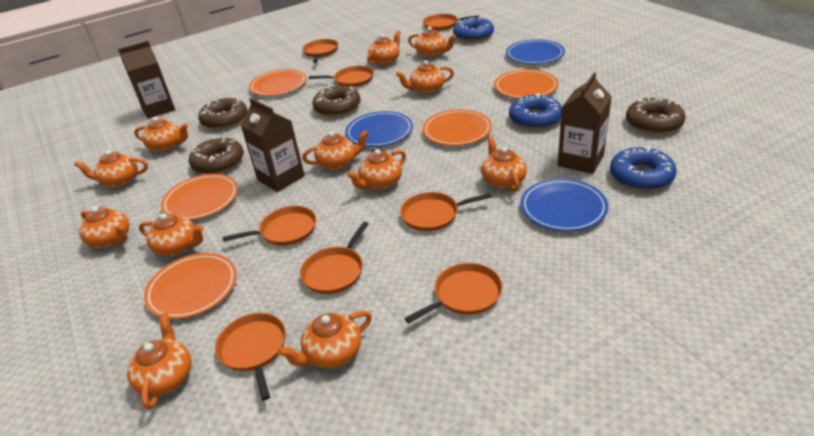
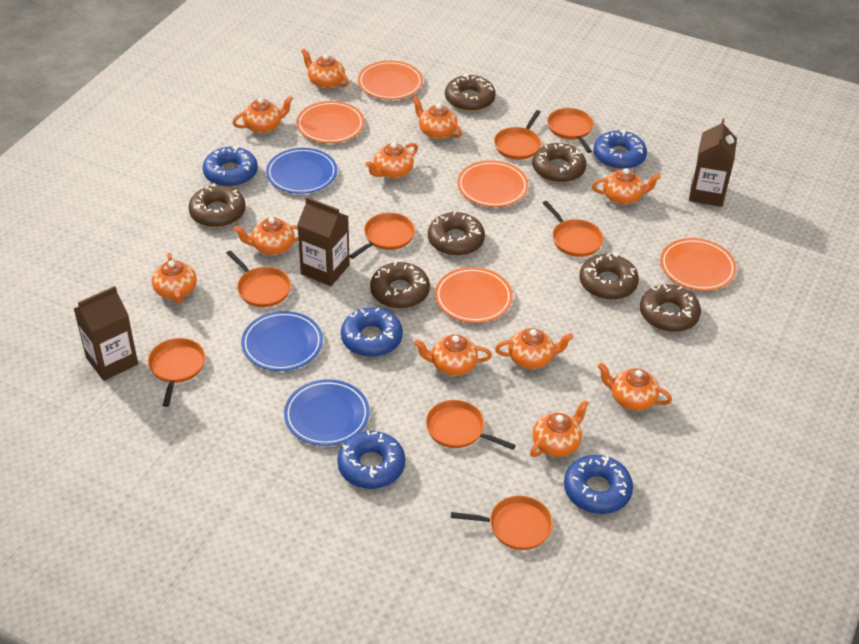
blue donut: [453,17,494,42] [509,93,562,129] [610,146,677,191] = 3 -> [203,145,258,187] [337,430,405,489] [341,307,403,357] [564,455,633,514] [594,129,647,170] = 5
brown donut: [189,137,244,174] [198,97,247,129] [312,85,361,117] [626,98,686,134] = 4 -> [188,183,246,228] [370,262,430,309] [428,212,485,256] [445,74,496,111] [532,143,586,183] [579,253,639,300] [640,284,701,332] = 7
orange teapot: [74,150,148,188] [79,206,129,248] [127,313,192,410] [134,117,188,152] [139,213,203,256] [278,311,372,369] [302,130,369,171] [347,149,406,190] [367,30,401,66] [396,60,454,95] [408,26,456,58] [481,136,527,191] = 12 -> [152,252,197,304] [232,96,293,134] [234,217,299,255] [301,49,349,89] [365,142,418,179] [413,96,462,139] [414,334,492,376] [495,328,573,369] [530,400,589,457] [592,168,661,205] [597,363,672,411] = 11

